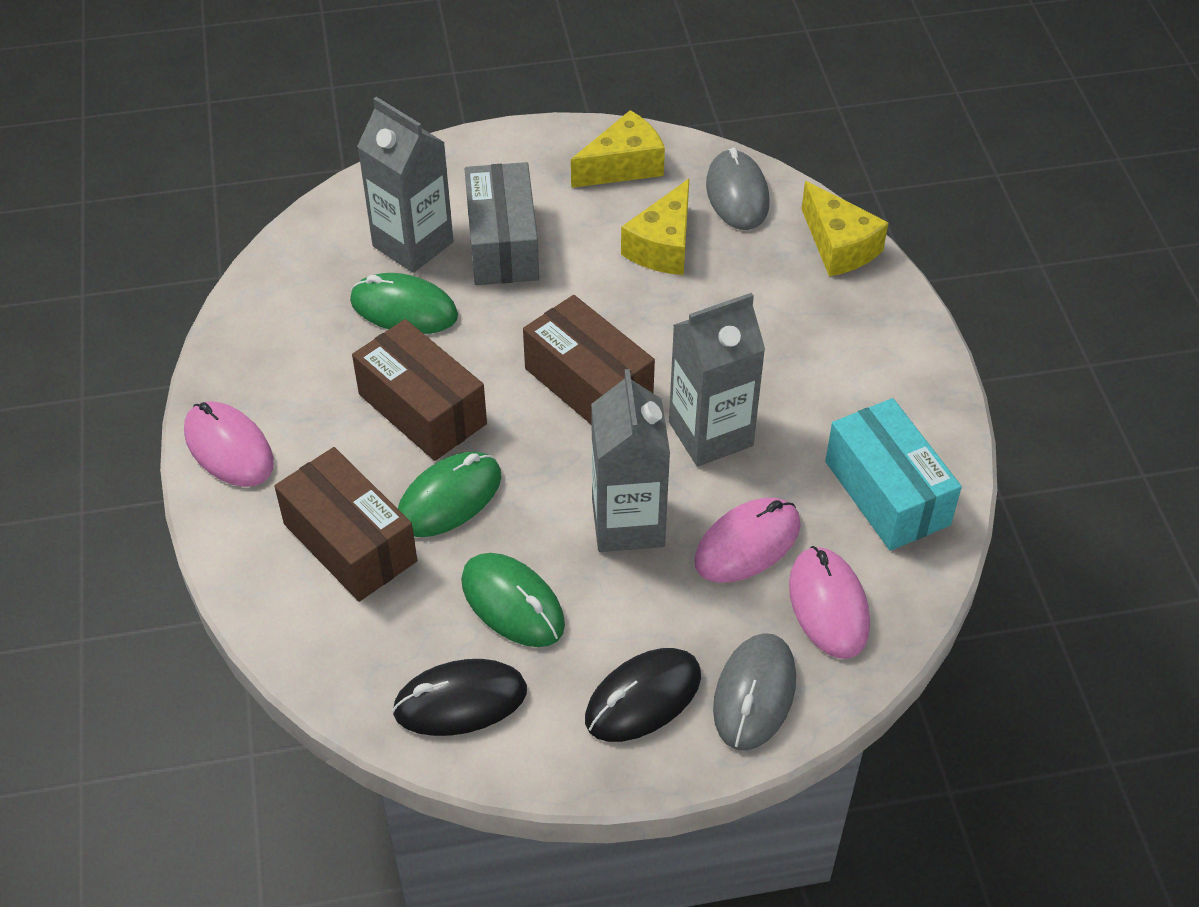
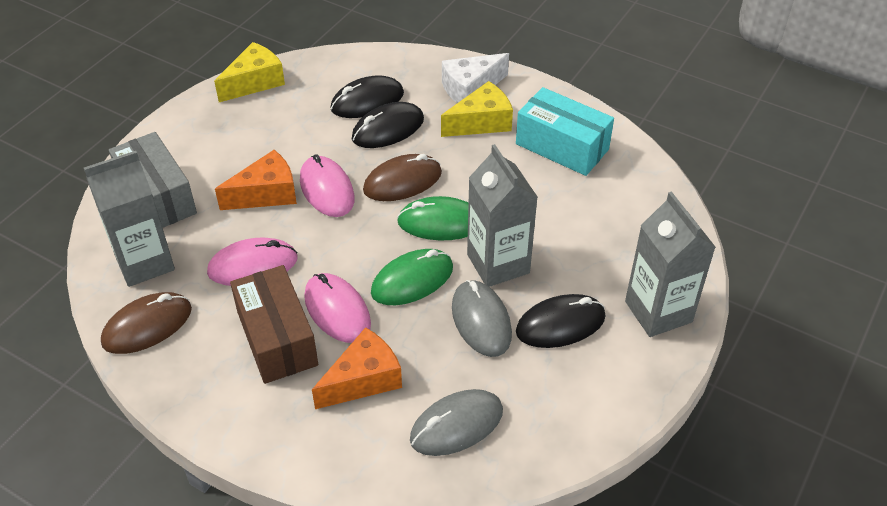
black mouse: [392,659,527,736] [585,648,701,742] = 2 -> [330,75,404,118] [352,102,424,148] [516,294,606,348] = 3
brown box: [274,447,417,602] [352,319,487,461] [523,295,655,425] = 3 -> [230,265,318,384] = 1
brown mouse: none = 0 -> [101,292,192,354] [363,154,442,201] = 2
green mouse: [350,273,458,334] [398,451,501,537] [461,553,565,647] = 3 -> [371,249,453,305] [397,196,469,240] = 2
orange cheese: none = 0 -> [215,150,297,210] [312,327,402,409] = 2
white cheese: none = 0 -> [442,53,509,103] = 1
yellow cheese: [571,110,665,188] [621,179,689,275] [802,181,889,276] = 3 -> [214,42,285,102] [441,81,513,137] = 2

